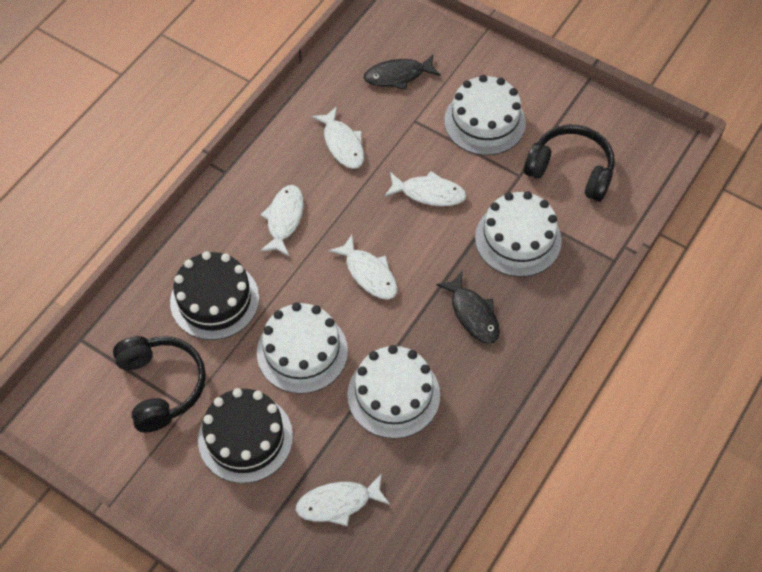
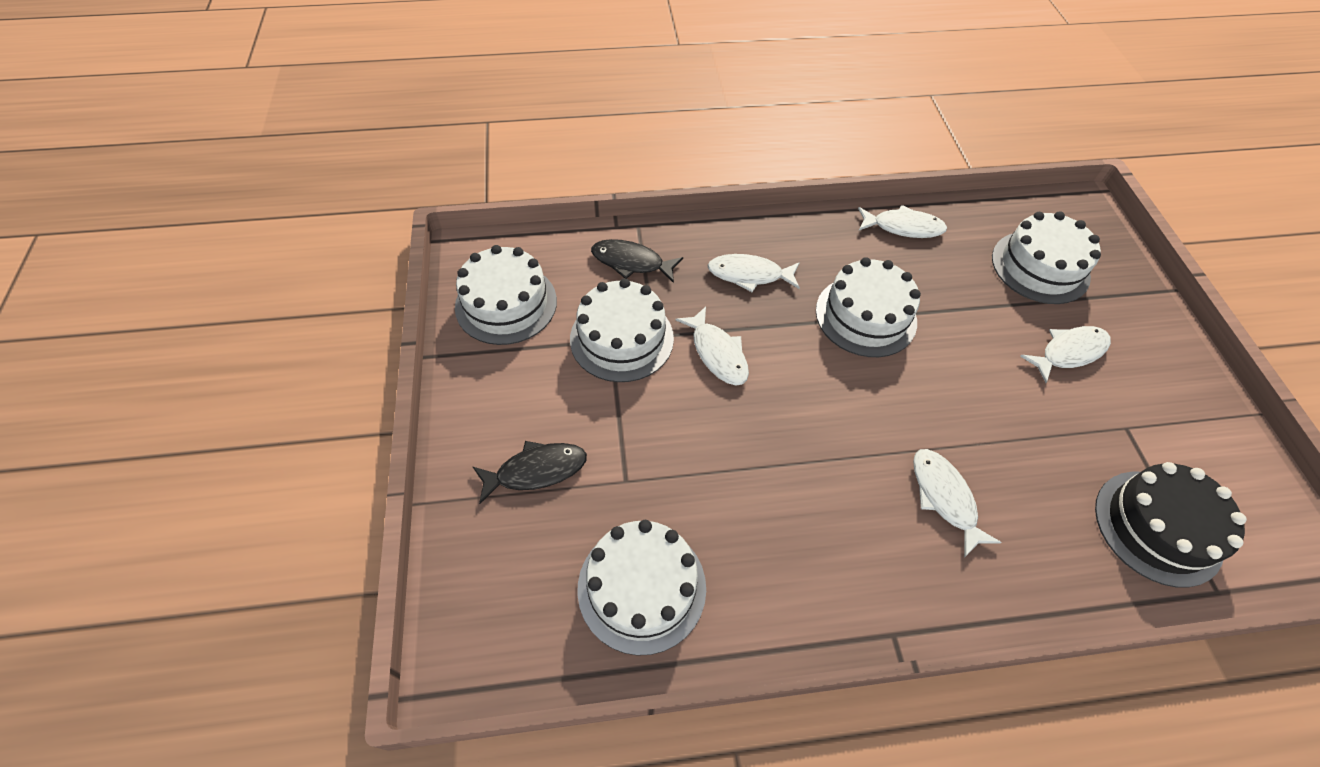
black cake: [170,251,259,340] [198,388,293,483] = 2 -> [1095,462,1247,588] = 1
black headphones: [113,336,206,432] [524,125,615,202] = 2 -> none = 0
white cake: [257,302,348,394] [347,345,440,439] [444,75,526,155] [475,191,562,277] = 4 -> [455,245,557,345] [570,278,674,382] [577,520,706,656] [816,257,921,357] [992,211,1101,304] = 5

